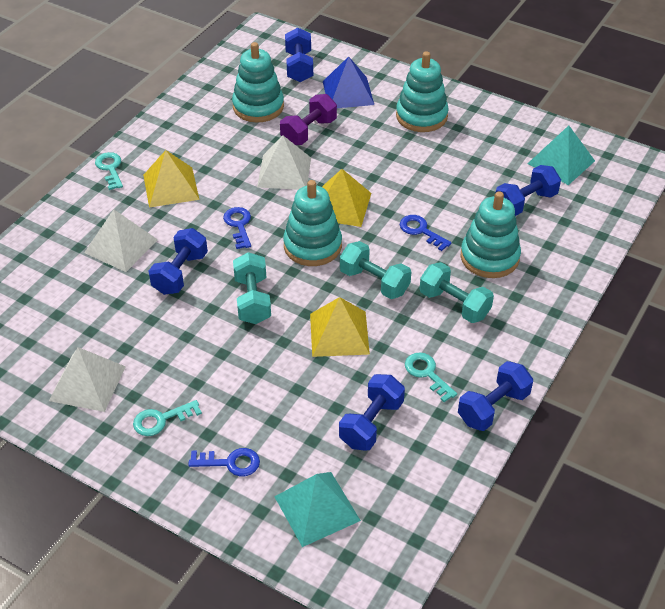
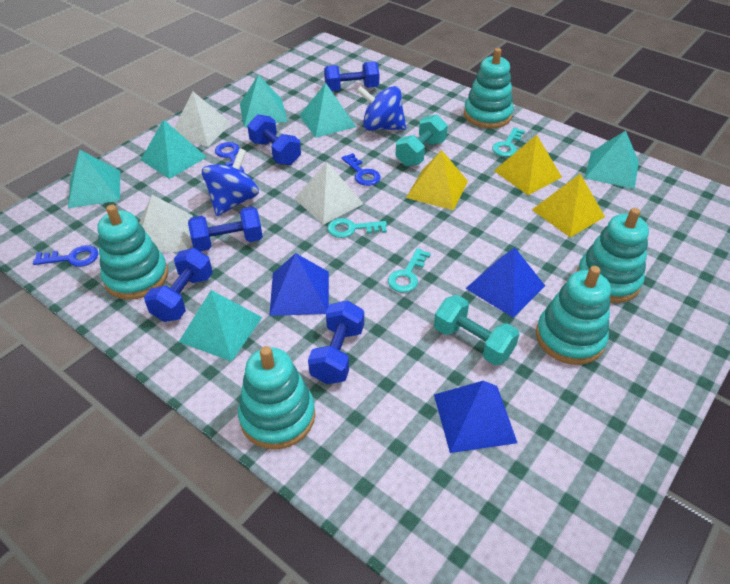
blue pyramid: [323,56,374,108] = 1 -> [269,253,329,316] [434,381,517,453] [465,247,545,318] = 3
blue spinning top: none = 0 -> [202,148,259,216] [357,86,407,131] = 2
purple dumbbell: [280,94,337,145] = 1 -> none = 0
turquoise dumbbell: [233,252,271,324] [340,241,411,299] [420,262,494,323] = 3 -> [396,114,448,166] [434,295,519,365] = 2
turquoise pyramid: [274,472,361,547] [527,125,595,185] = 2 -> [68,150,120,208] [141,120,207,179] [179,290,262,362] [240,75,288,127] [299,83,356,138] [585,131,639,189] = 6
turquoise stacking toy: [232,42,284,122] [283,180,342,266] [396,51,449,132] [460,191,521,278] = 4 -> [97,205,168,300] [238,346,315,449] [464,48,514,128] [536,266,611,365] [577,208,649,303] = 5

